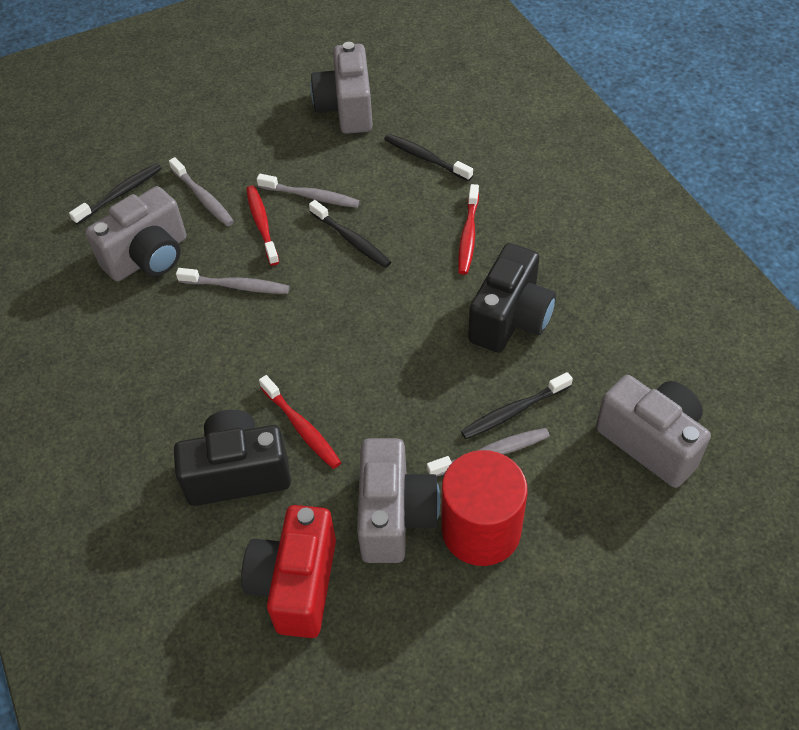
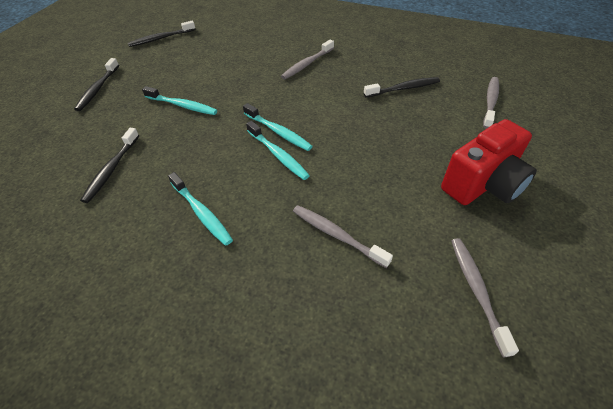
black camera: [174,410,291,506] [468,243,556,353] = 2 -> none = 0
grey camera: [85,186,186,282] [311,42,373,134] [357,438,440,563] [596,375,711,488] = 4 -> none = 0
red cylinder: [442,450,527,566] = 1 -> none = 0
red toothbrush: [246,186,279,266] [259,375,341,469] [458,184,479,275] = 3 -> none = 0
turquoise toothbrush: none = 0 -> [142,86,217,115] [168,172,233,246] [243,103,313,151] [246,121,310,180] = 4

